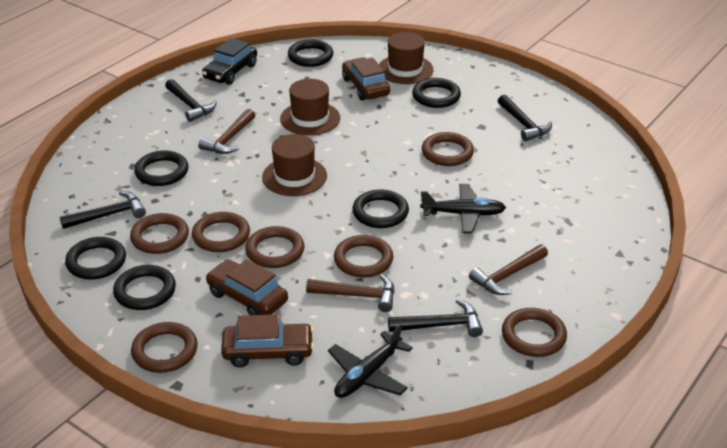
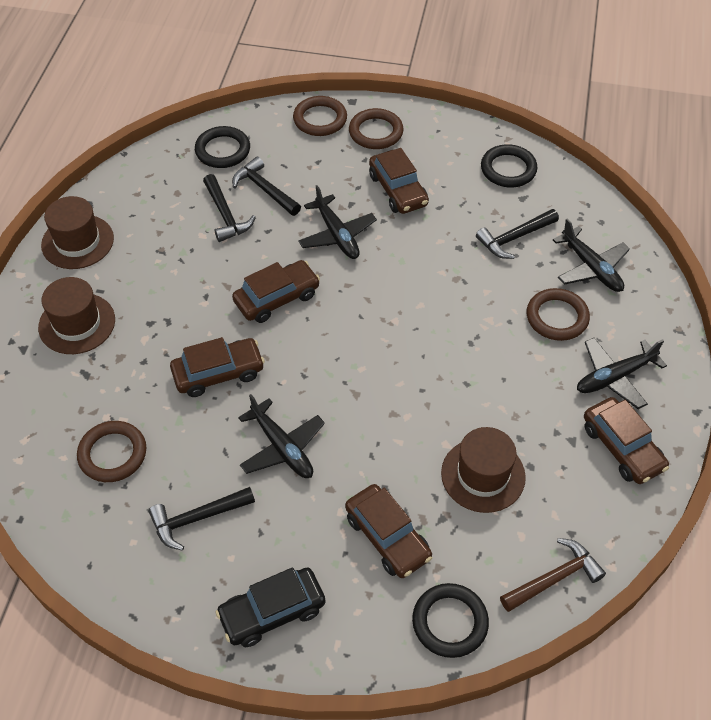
black plane: [328,323,413,398] [420,184,506,233] = 2 -> [238,394,325,478] [298,185,377,259] [553,218,630,292] [577,338,667,409] = 4
black ring: [65,237,126,279] [113,265,176,310] [134,150,189,186] [288,40,333,67] [353,189,409,228] [412,78,461,108] = 6 -> [195,126,250,168] [412,583,489,658] [481,144,537,187] = 3
brown car: [206,259,288,315] [221,314,314,368] [342,57,390,100] = 3 -> [170,337,265,397] [232,260,320,323] [345,484,432,578] [369,148,429,214] [584,397,669,484] = 5
brown hammer: [198,109,255,154] [306,274,395,312] [469,244,548,295] = 3 -> [500,538,606,612] = 1
brown ring: [130,213,189,254] [131,322,198,373] [192,212,250,252] [245,226,304,268] [334,235,393,278] [422,132,474,166] [502,308,567,357] = 7 -> [77,421,146,482] [293,96,347,136] [349,108,403,149] [527,288,590,341] = 4

